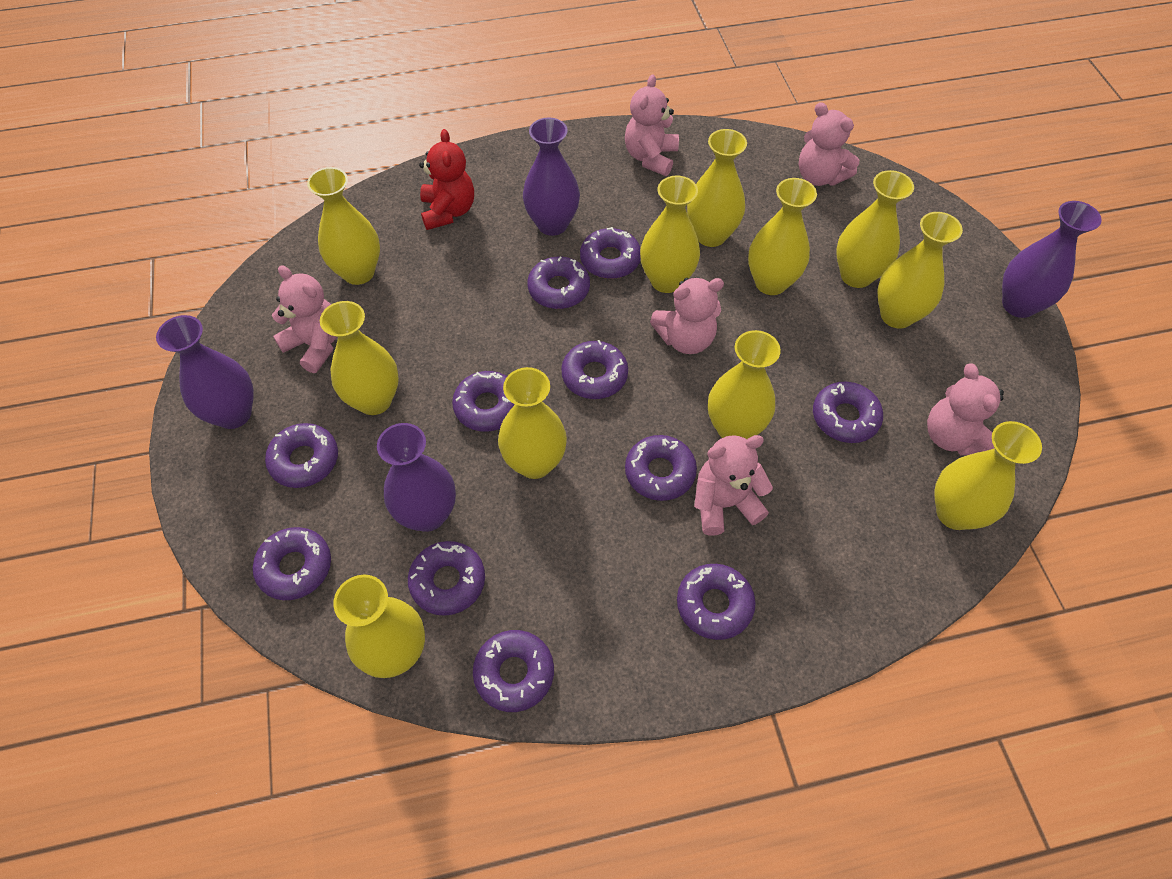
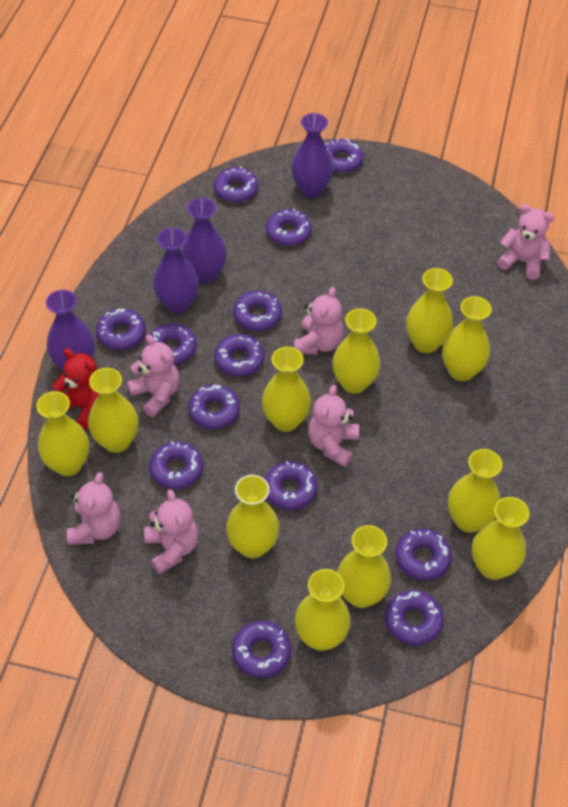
purple donut: [253,527,331,600] [265,423,338,488] [408,541,485,616] [452,371,515,432] [473,630,554,712] [527,257,590,309] [561,340,628,399] [580,227,641,279] [625,435,697,501] [677,564,756,640] [813,382,883,443] = 11 -> [96,308,146,350] [147,323,197,365] [149,441,203,489] [188,384,240,429] [214,166,258,203] [214,334,264,377] [232,621,291,678] [233,291,282,331] [265,461,318,510] [266,208,312,246] [325,139,363,173] [385,590,444,646] [395,528,452,581] = 13

